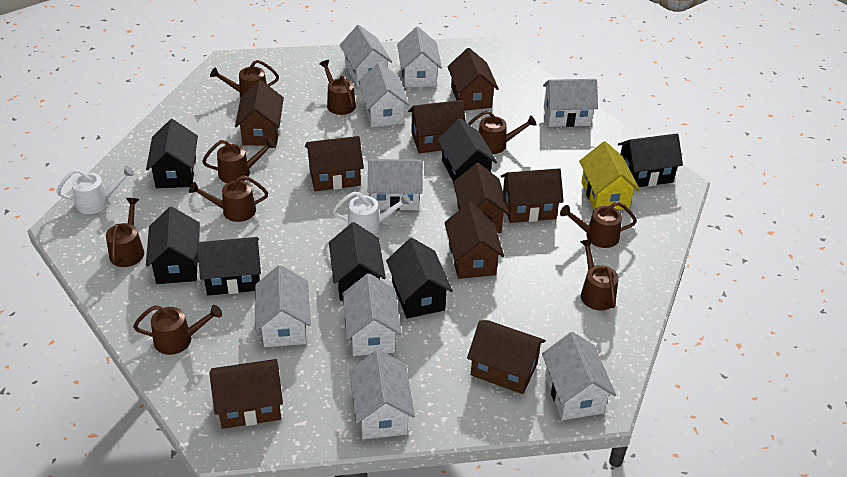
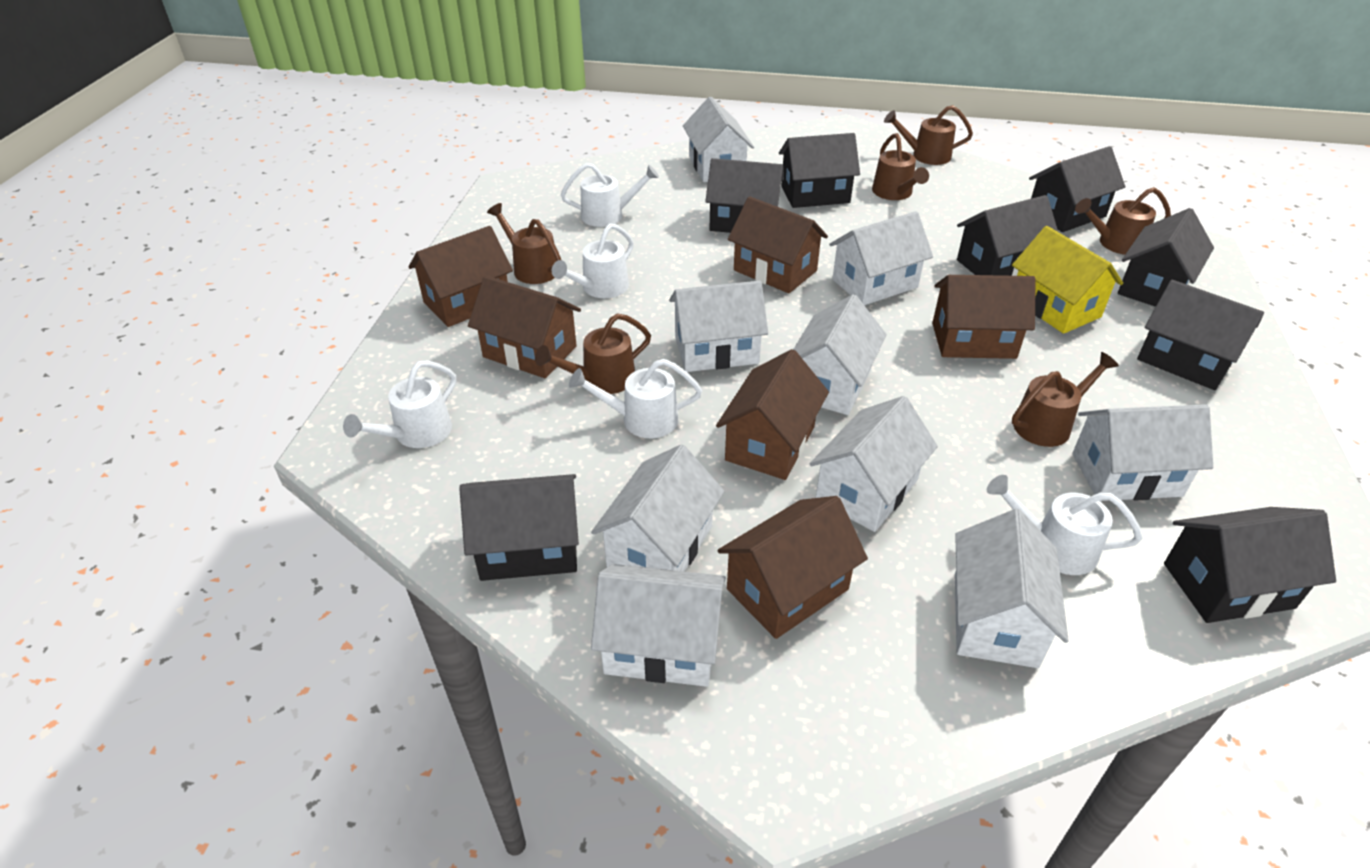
black house: [146,119,198,188] [146,207,200,284] [197,237,261,296] [329,222,386,301] [386,238,453,318] [437,118,497,181] [618,133,683,187] = 7 -> [459,474,579,581] [705,158,784,233] [779,133,860,208] [957,195,1058,276] [1029,146,1125,232] [1118,208,1214,307] [1137,280,1264,390] [1164,507,1336,623] = 8
brown house: [209,359,283,429] [235,80,284,146] [305,136,364,191] [408,100,466,153] [444,202,504,279] [447,48,499,111] [453,163,509,233] [467,320,546,394] [501,168,564,223] = 9 -> [409,226,513,327] [468,276,581,378] [716,349,829,480] [717,496,868,639] [728,196,828,293] [932,275,1036,359] = 6
brown watering can: [106,198,144,267] [133,305,222,355] [189,175,268,222] [202,138,276,183] [210,60,279,98] [319,60,356,115] [468,110,537,154] [560,202,637,248] [580,239,619,311] = 9 -> [487,203,561,284] [535,313,651,394] [872,133,929,200] [884,105,973,165] [1012,352,1119,447] [1075,187,1171,255] = 6
white watering can: [56,166,134,214] [333,191,411,235] = 2 -> [343,361,456,448] [552,223,634,298] [561,163,659,227] [569,359,702,438] [987,475,1142,575] = 5

